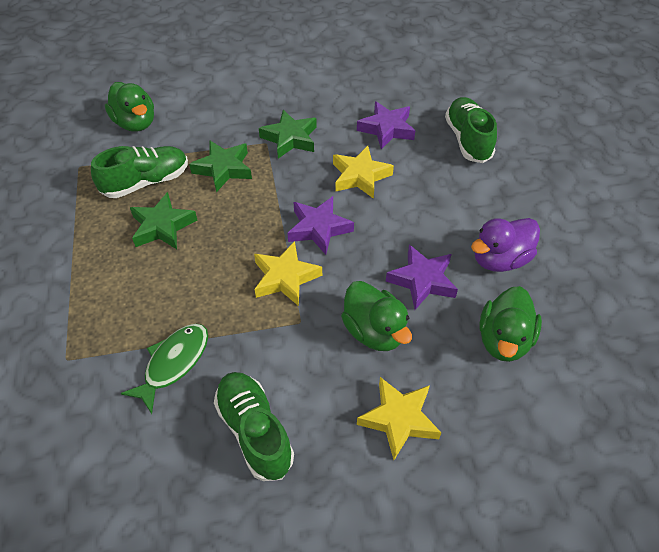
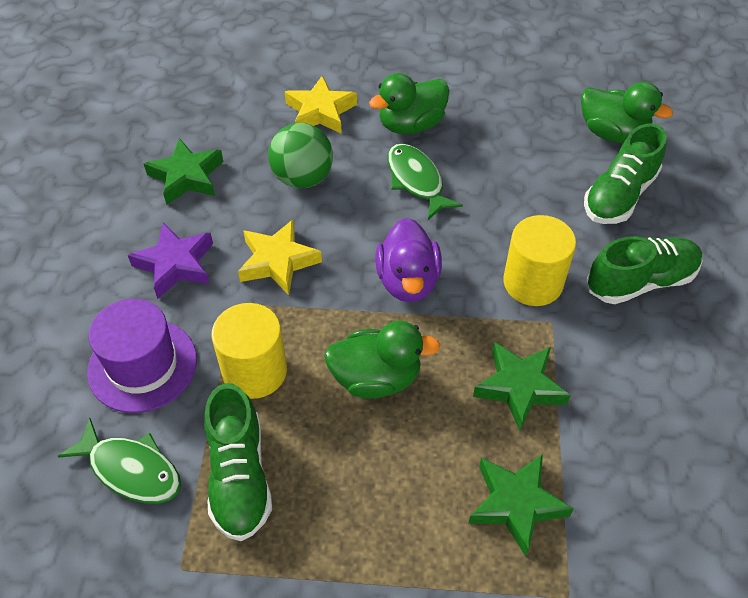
green ball: none = 0 -> [268,123,333,188] = 1
green fish: [120,324,208,414] = 1 -> [58,418,181,504] [388,144,463,220] = 2
purple hat: none = 0 -> [87,299,197,413] = 1
purple star: [287,196,354,255] [357,101,415,149] [386,245,458,310] = 3 -> [128,223,213,299] = 1
yellow cylinder: none = 0 -> [211,303,287,399] [503,215,576,306] = 2
yellow star: [254,241,322,306] [333,146,394,199] [357,377,442,460] = 3 -> [238,220,322,295] [285,75,357,134] = 2

